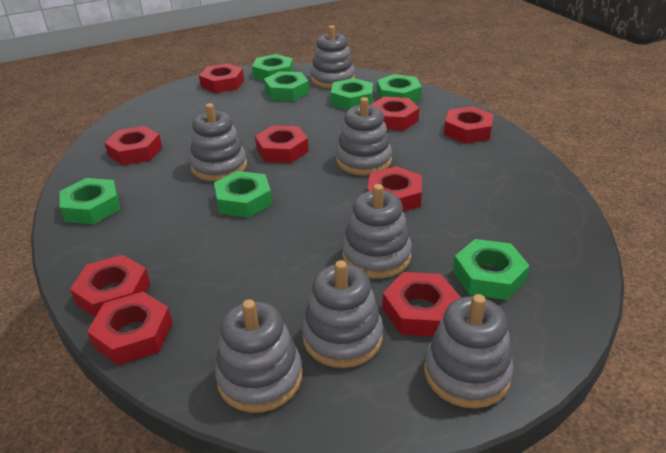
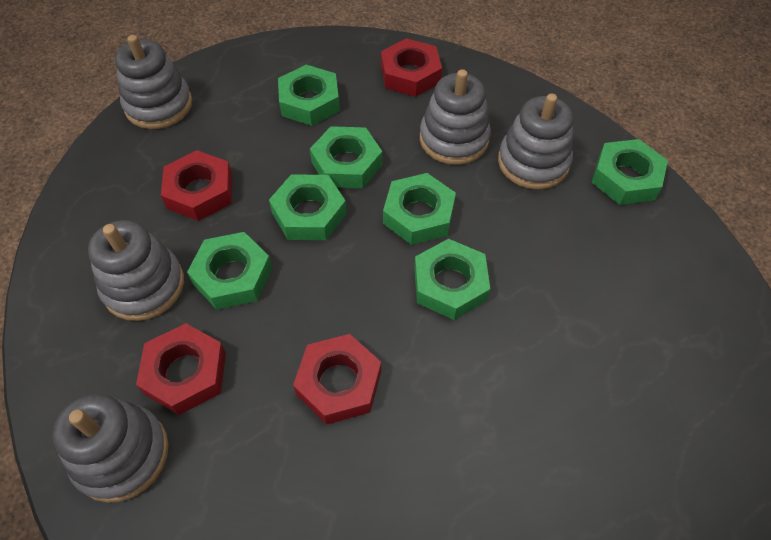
grey stacking toy: [189,103,247,181] [215,299,302,413] [302,260,383,368] [311,25,355,88] [336,97,392,175] [342,184,412,278] [424,294,514,408] = 7 -> [52,394,169,503] [88,220,184,321] [115,35,192,129] [420,69,491,165] [498,93,573,190] = 5
red nut: [70,255,150,317] [87,292,172,365] [104,126,162,165] [199,63,244,93] [255,125,309,163] [367,166,422,212] [370,96,419,131] [382,272,461,337] [444,106,494,144] = 9 -> [136,323,226,415] [161,150,233,221] [293,334,381,425] [381,38,442,97] = 4

